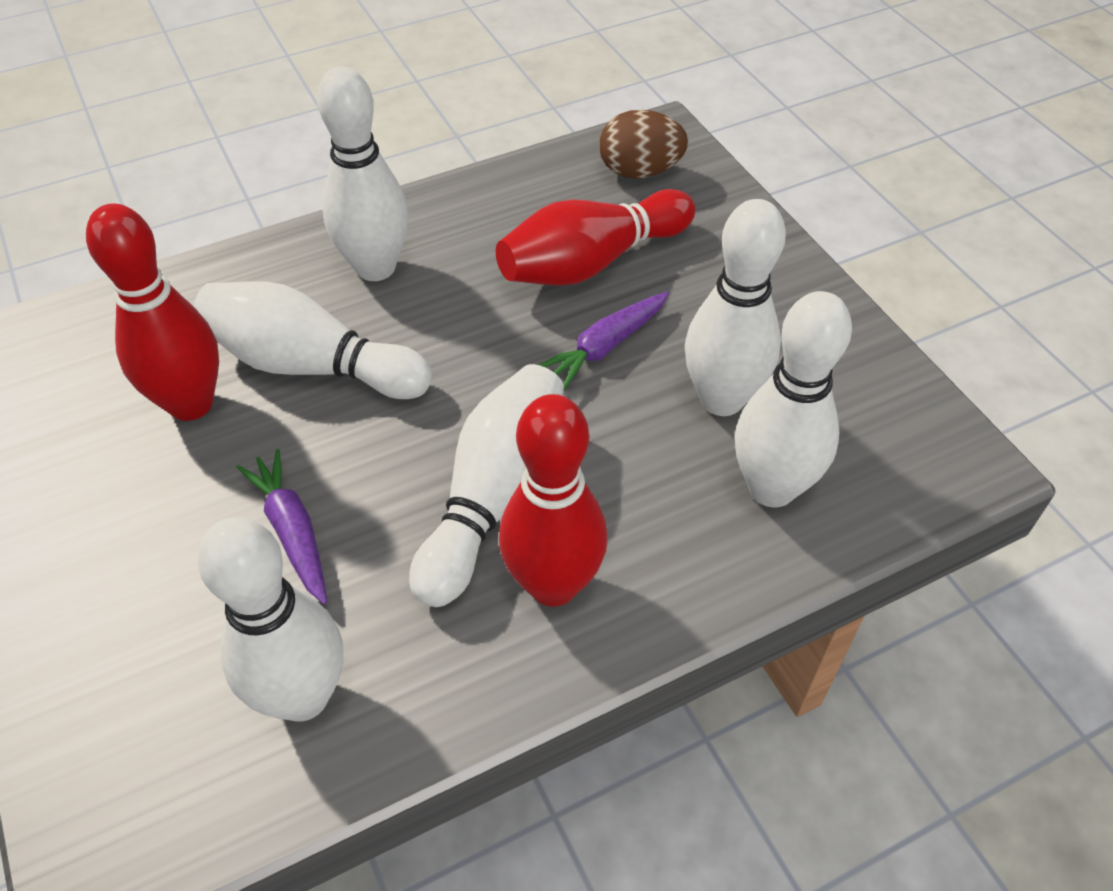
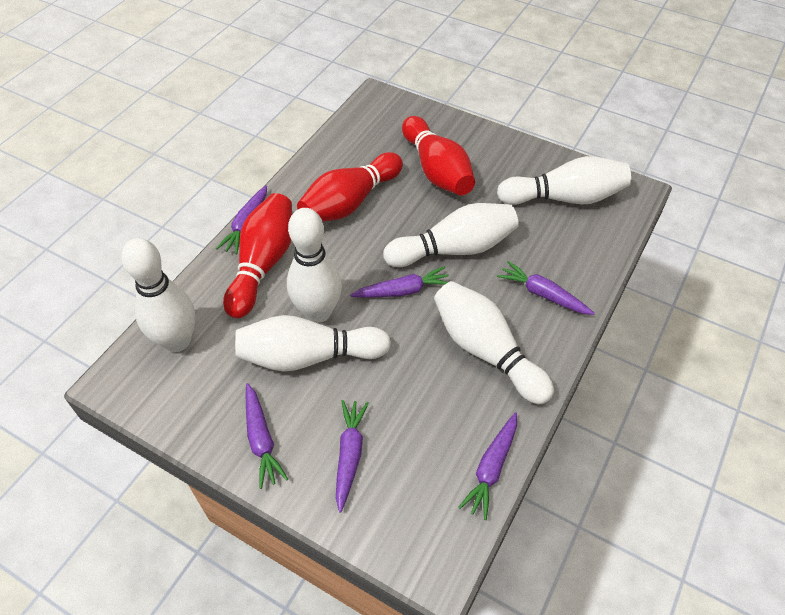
brown egg: [599,110,688,179] = 1 -> none = 0
purple carrot: [236,449,327,604] [539,292,669,390] = 2 -> [216,185,267,255] [246,383,288,489] [336,400,369,512] [350,266,449,298] [458,412,517,520] [497,261,595,315] = 6

